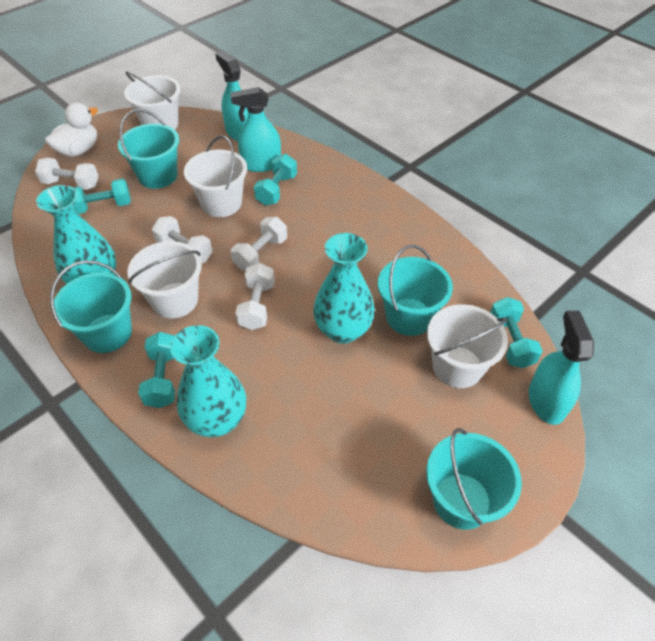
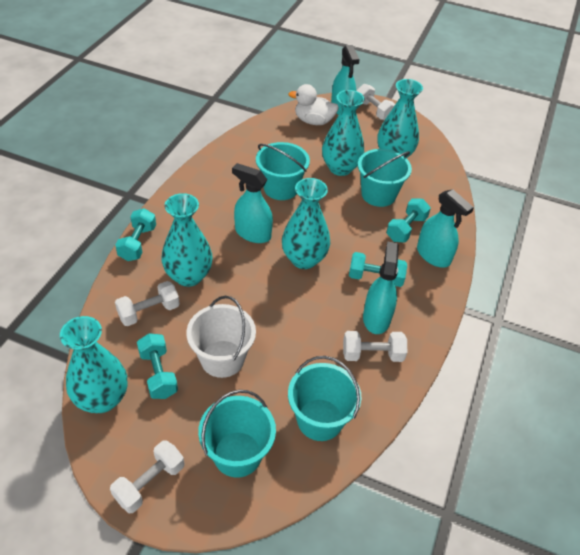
turquoise spray bottle: [215,51,248,141] [230,87,281,172] [529,311,594,425] = 3 -> [232,163,273,243] [331,45,360,115] [363,241,399,334] [417,189,474,268] = 4
turquoise vase: [36,185,116,284] [170,325,246,437] [313,233,375,344] = 3 -> [60,316,127,413] [161,193,213,287] [282,178,330,269] [322,90,365,176] [377,79,423,158] = 5
white bucket: [124,71,180,130] [127,241,202,318] [184,135,247,217] [427,304,508,388] = 4 -> [186,296,256,378] = 1

